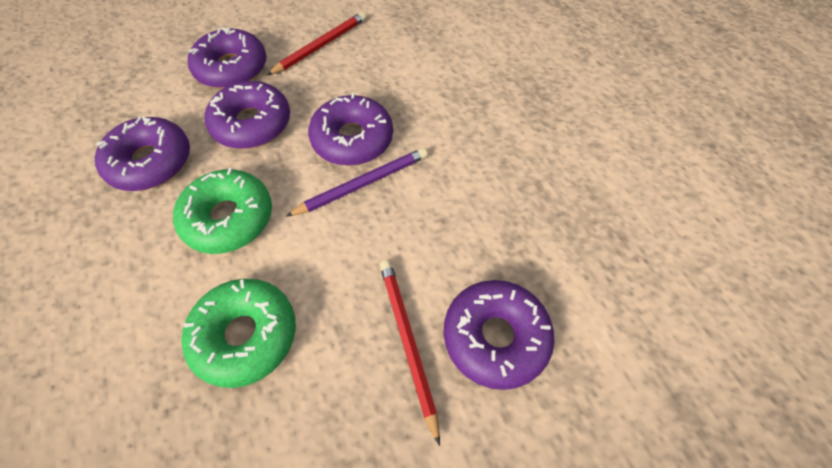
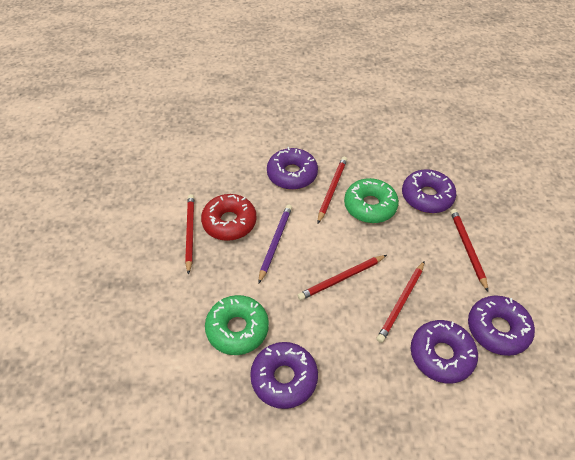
red donut: none = 0 -> [201,194,257,241] = 1
red pencil: [267,12,366,76] [380,260,440,446] = 2 -> [185,194,194,275] [298,255,387,300] [318,157,347,223] [377,261,425,343] [450,209,488,291] = 5

